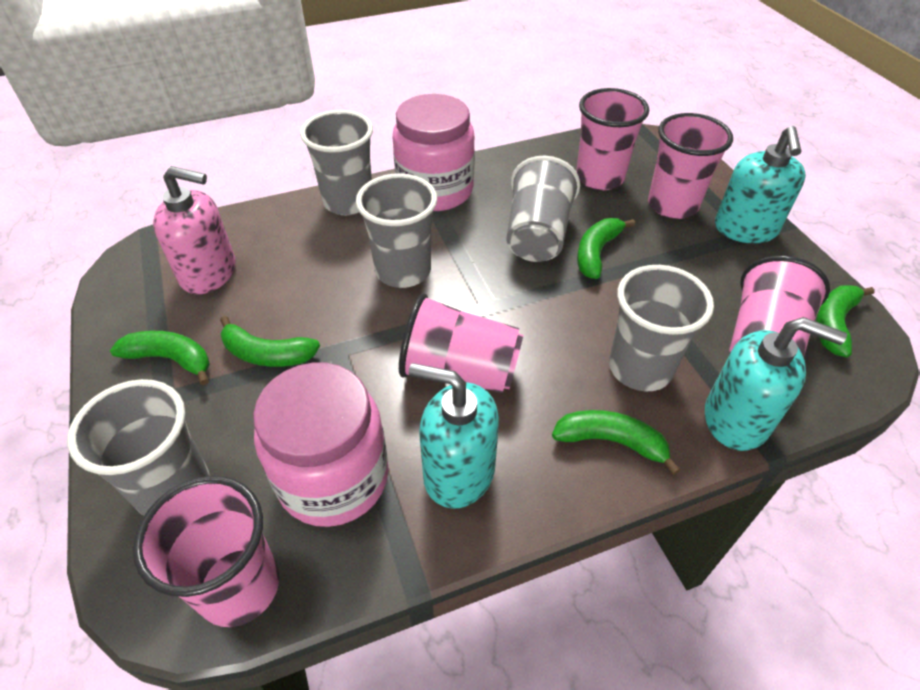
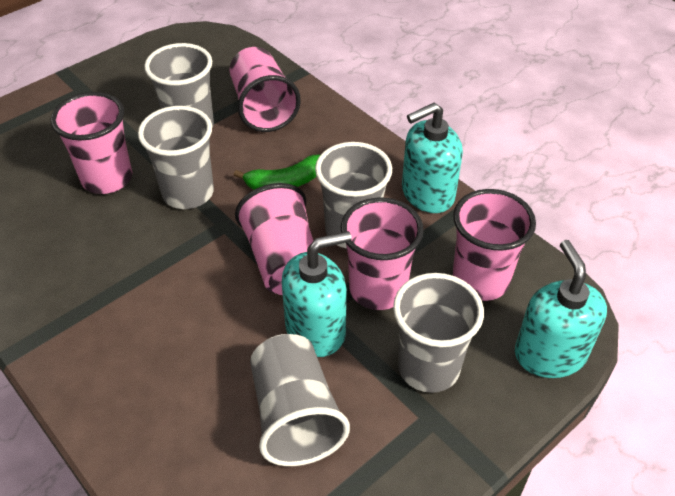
green banana: [110,331,210,386] [220,316,320,367] [552,410,680,475] [577,218,635,279] [816,285,875,358] = 5 -> [234,155,320,190] = 1
pink jar: [253,363,389,527] [393,94,475,211] = 2 -> none = 0
pink soap dispenser: [153,166,236,294] = 1 -> none = 0

